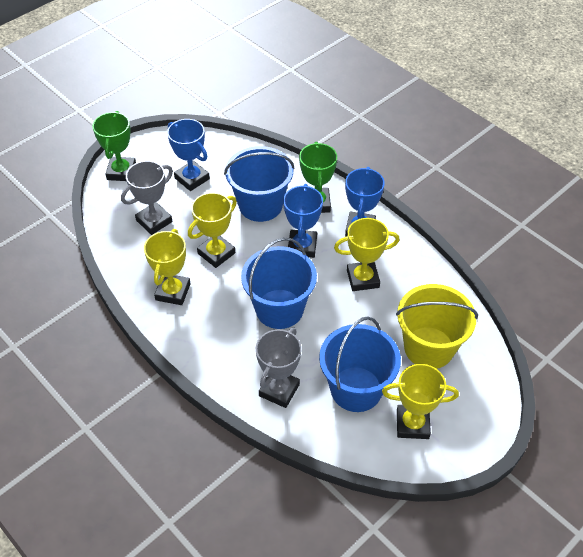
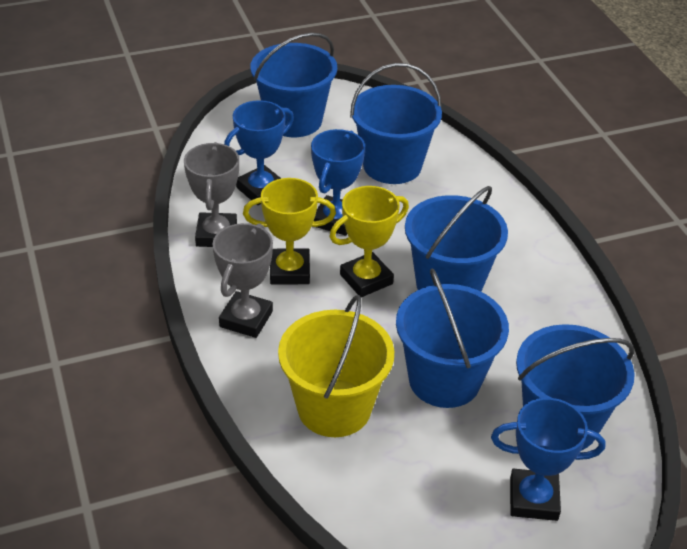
blue bucket: [224,146,294,222] [241,237,317,329] [319,316,401,412] = 3 -> [250,33,337,137] [350,63,442,184] [396,268,509,408] [405,186,508,292] [516,324,635,451] = 5
green trophy: [92,111,136,181] [299,142,337,213] = 2 -> none = 0
yellow trophy: [144,229,191,305] [188,193,237,268] [334,218,400,291] [382,364,459,439] = 4 -> [243,178,336,285] [330,186,409,297] = 2

